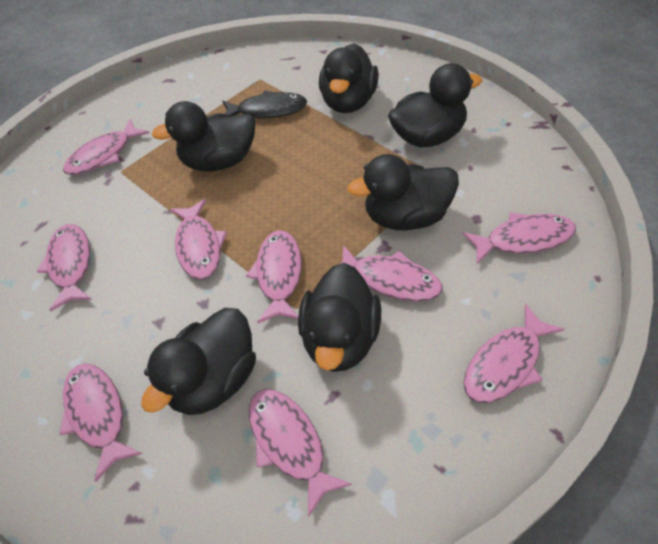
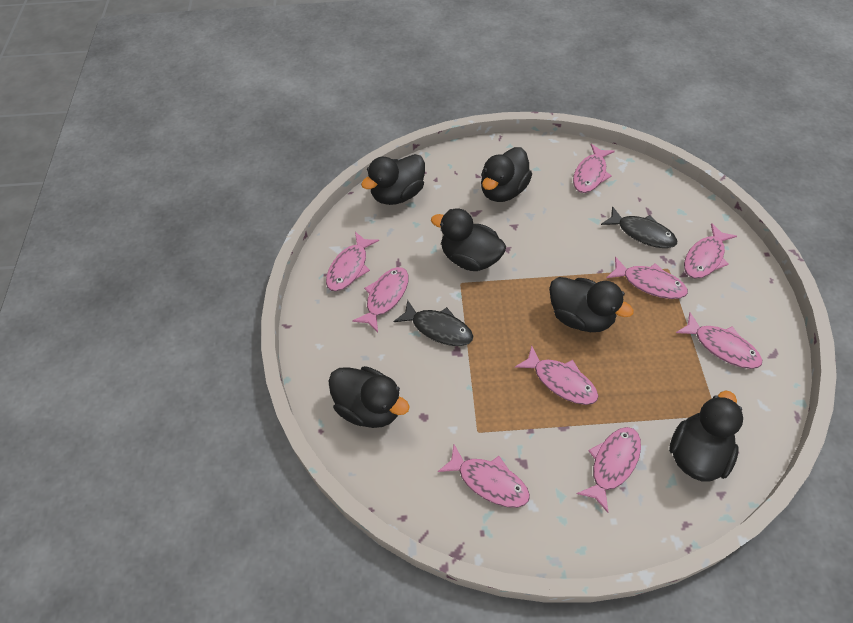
black fish: [222,90,307,118] = 1 -> [394,300,473,346] [601,206,677,248] = 2

